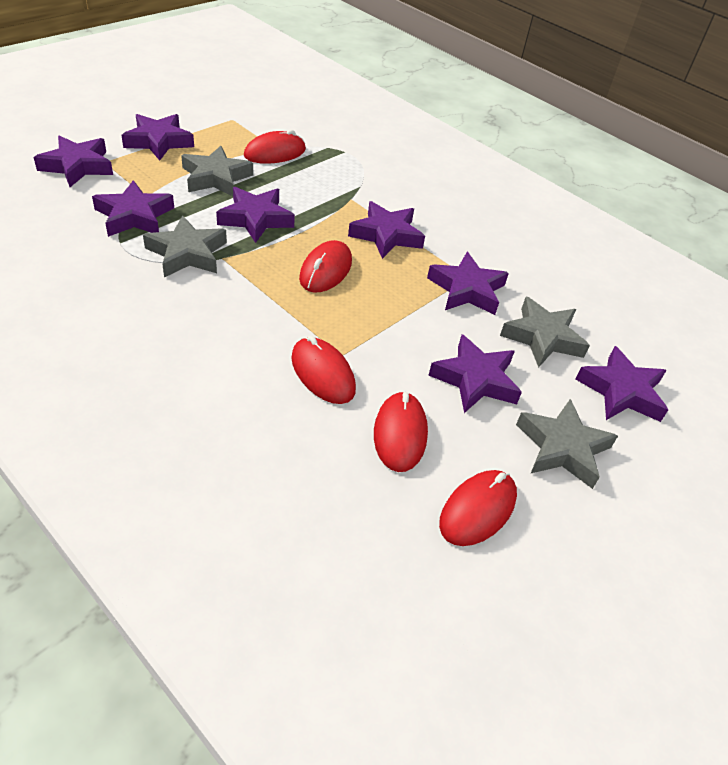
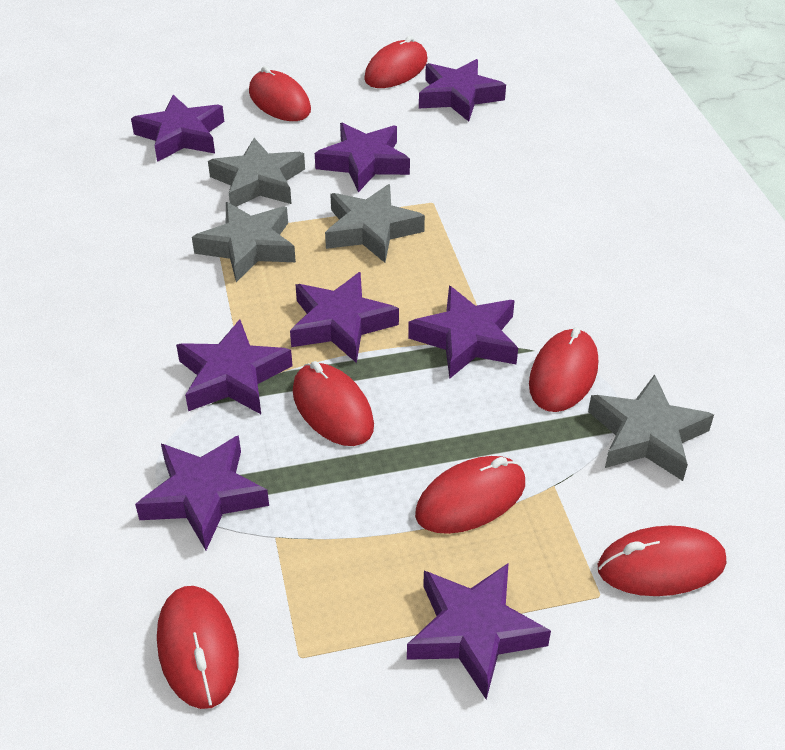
red mouse: [244,130,306,164] [291,336,356,404] [299,240,352,293] [374,391,428,472] [439,470,517,546] = 5 -> [157,586,239,709] [249,66,311,121] [293,361,374,446] [364,36,427,88] [415,456,525,534] [529,327,598,412] [598,526,726,596] = 7

